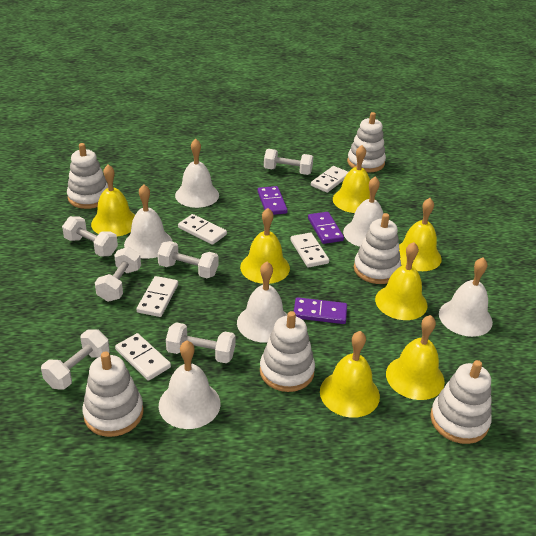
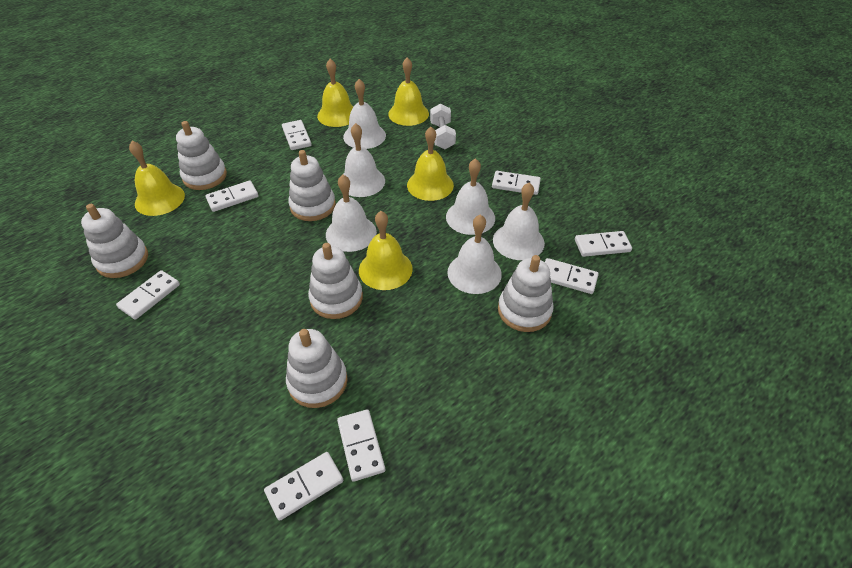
purple domino: [258,186,288,215] [294,297,347,324] [308,212,344,244] = 3 -> none = 0
white domino: [115,333,171,381] [137,276,178,317] [178,214,227,245] [290,233,329,268] [311,166,348,193] = 5 -> [116,270,180,320] [205,180,259,212] [264,452,343,521] [282,120,312,150] [337,409,385,482] [492,171,541,195] [545,258,599,294] [575,231,632,257] = 8
white dumbbell: [41,329,110,390] [62,216,118,257] [95,247,141,302] [157,241,218,278] [166,322,236,363] [264,149,313,175] = 6 -> [430,104,456,149] = 1
yellow bell: [91,164,135,236] [240,208,290,284] [320,331,380,418] [333,145,375,213] [375,242,427,320] [386,315,445,400] [399,198,442,271] = 7 -> [129,141,185,216] [317,59,353,127] [359,211,413,290] [388,57,429,126] [407,127,454,201] = 5

